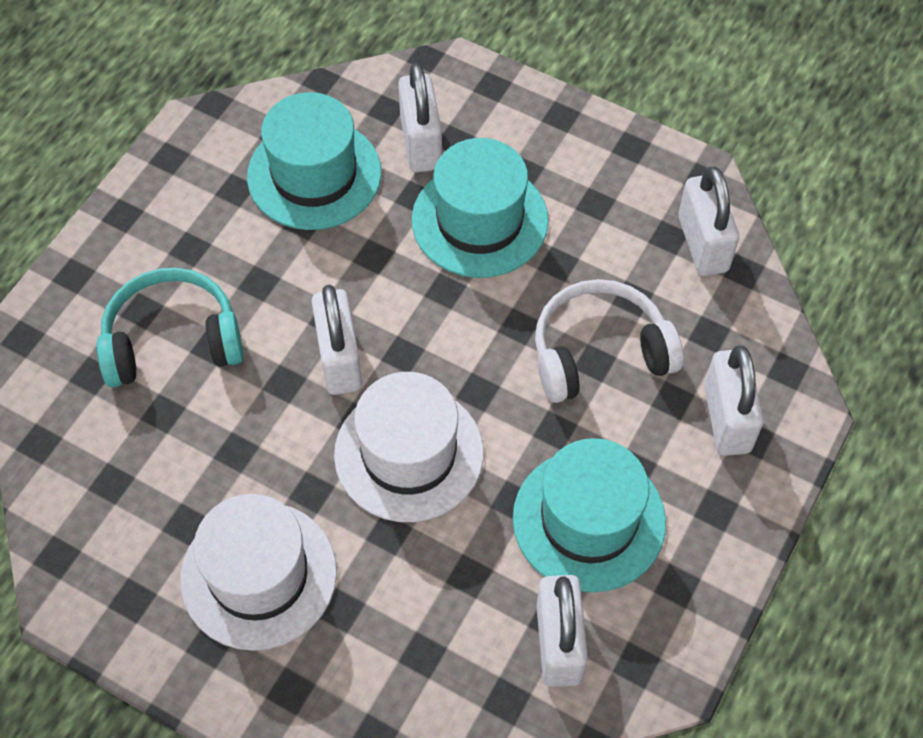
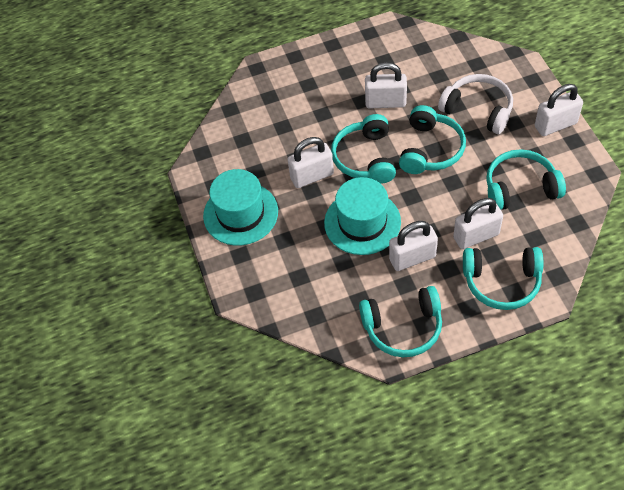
turquoise hat: [247,92,381,230] [412,138,549,278] [513,438,666,592] = 3 -> [203,169,278,246] [324,177,401,255] = 2
turquoise headphones: [97,268,243,387] = 1 -> [331,114,396,184] [359,286,442,357] [399,105,466,174] [463,247,543,310] [486,149,566,210] = 5
white hat: [180,494,337,651] [334,372,484,522] = 2 -> none = 0

